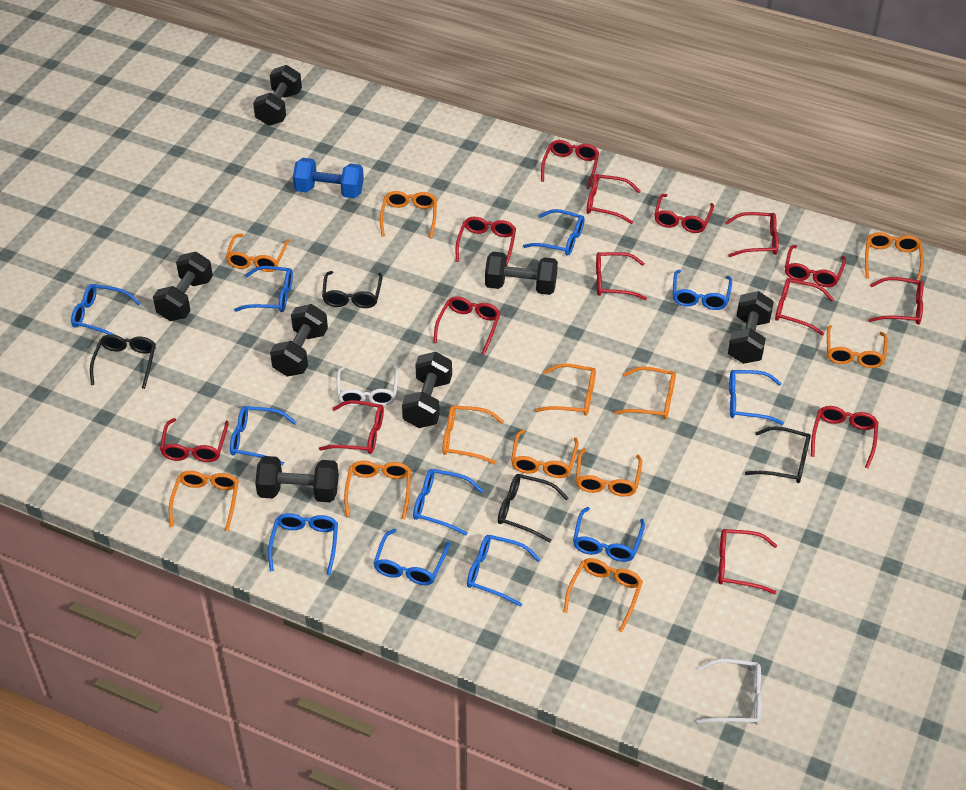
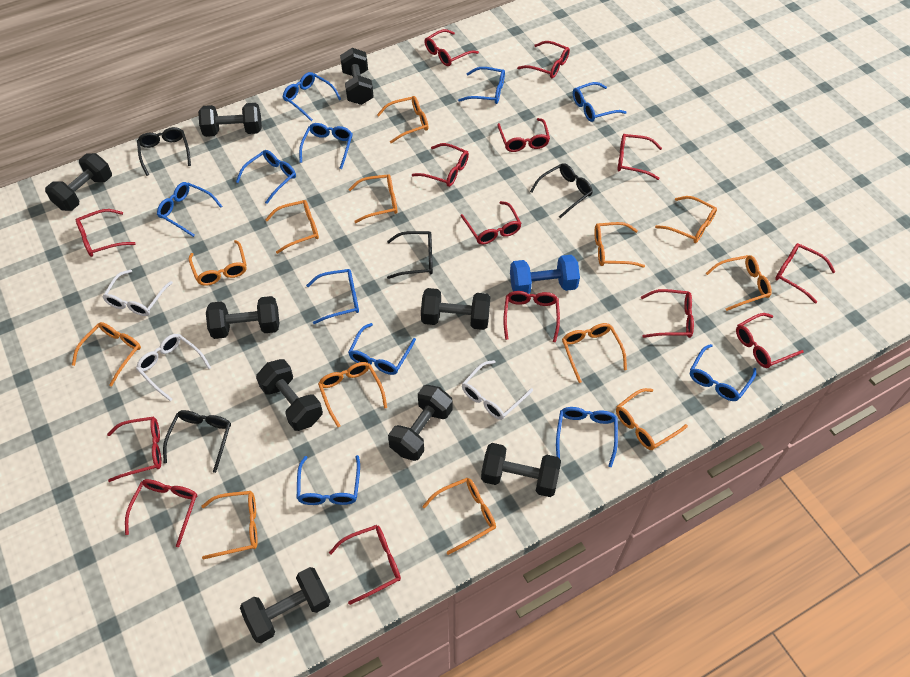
black dumbbell: [153,252,213,321] [253,65,302,126] [255,456,339,502] [270,304,328,377] [402,352,452,428] [485,252,558,295] [728,291,774,364] = 7 -> [45,153,112,211] [198,103,262,137] [206,296,279,339] [240,567,331,643] [256,359,323,431] [340,48,374,105] [388,385,453,461] [421,288,490,330] [481,443,561,497] = 9
orange glasses: [169,471,239,531] [226,234,290,272] [344,461,411,519] [380,191,437,239] [443,405,504,464] [511,430,579,478] [535,364,596,416] [563,558,643,632] [576,448,642,497] [614,366,676,419] [827,325,888,368] [865,232,924,284] = 12 -> [72,322,141,386] [189,240,247,286] [202,491,258,560] [265,200,319,254] [318,362,387,427] [349,174,397,223] [377,96,428,143] [422,478,496,555] [562,323,627,383] [594,222,645,268] [616,388,688,450] [655,196,717,243] [706,255,772,311] = 13
white glasses: [337,366,399,406] [696,659,762,725] = 2 -> [103,270,173,316] [136,334,211,401] [462,360,533,420] = 3

